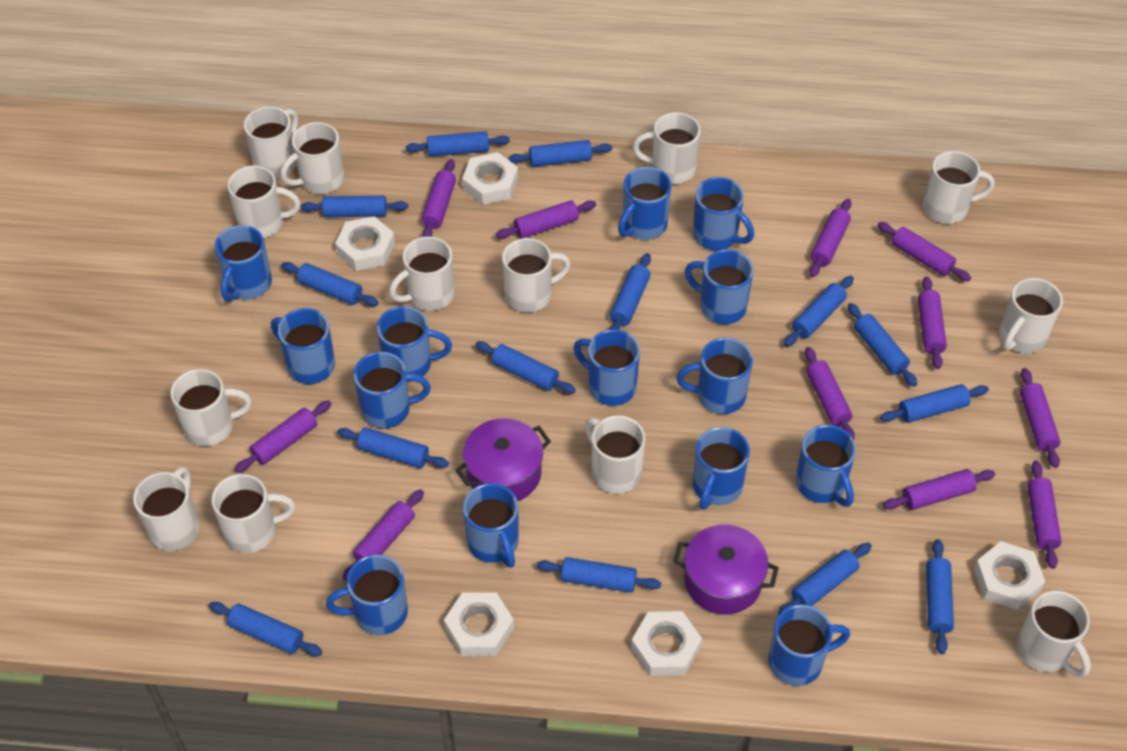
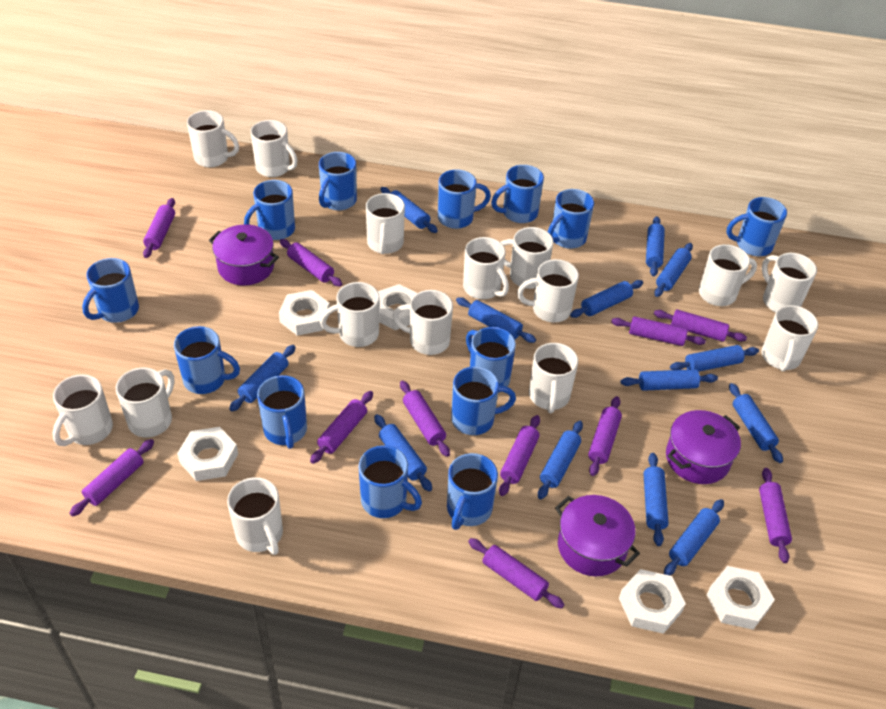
blue mug: [215,225,272,302] [271,308,335,384] [326,554,408,635] [353,352,431,428] [377,306,452,382] [463,483,519,568] [574,329,640,406] [618,167,672,240] [677,338,753,414] [685,249,754,324] [693,177,754,250] [693,427,750,510] [768,604,850,686] [796,425,856,507] = 14 -> [82,258,139,323] [174,326,240,394] [244,180,295,240] [257,375,307,449] [319,152,357,210] [359,445,422,518] [438,170,491,229] [447,453,498,530] [451,367,516,435] [466,327,516,393] [491,165,544,223] [548,189,594,249] [726,197,787,256] = 13
blue rolling pin: [209,602,322,656] [281,262,379,306] [301,196,408,217] [337,427,449,468] [406,131,510,157] [475,341,576,394] [508,140,612,167] [537,557,661,593] [609,253,651,330] [778,542,872,615] [784,276,854,347] [848,303,917,387] [880,384,989,423] [926,539,954,654] = 14 -> [229,345,296,411] [374,414,432,491] [380,187,438,233] [456,297,536,343] [538,421,583,499] [570,280,643,318] [621,369,718,391] [644,453,669,546] [646,216,665,276] [654,243,693,297] [664,499,724,575] [670,345,759,372] [729,383,783,463] = 13
purple pot: [455,418,551,501] [673,525,779,614] = 2 -> [209,224,279,286] [555,495,640,577] [666,410,741,484] = 3
white mug: [133,467,200,551] [171,369,252,446] [212,474,295,553] [228,165,300,238] [244,106,298,178] [280,122,344,194] [389,236,454,311] [502,238,570,313] [585,415,646,494] [633,112,701,184] [923,151,994,224] [1000,278,1063,353] [1017,591,1091,677] = 13 -> [52,374,113,446] [116,368,174,437] [187,110,239,167] [227,477,283,555] [250,120,297,177] [320,282,379,347] [366,193,405,254] [392,290,453,355] [463,237,509,299] [501,227,554,289] [517,259,579,323] [529,343,578,413] [699,244,757,306] [761,305,818,371] [762,253,817,312] = 15

